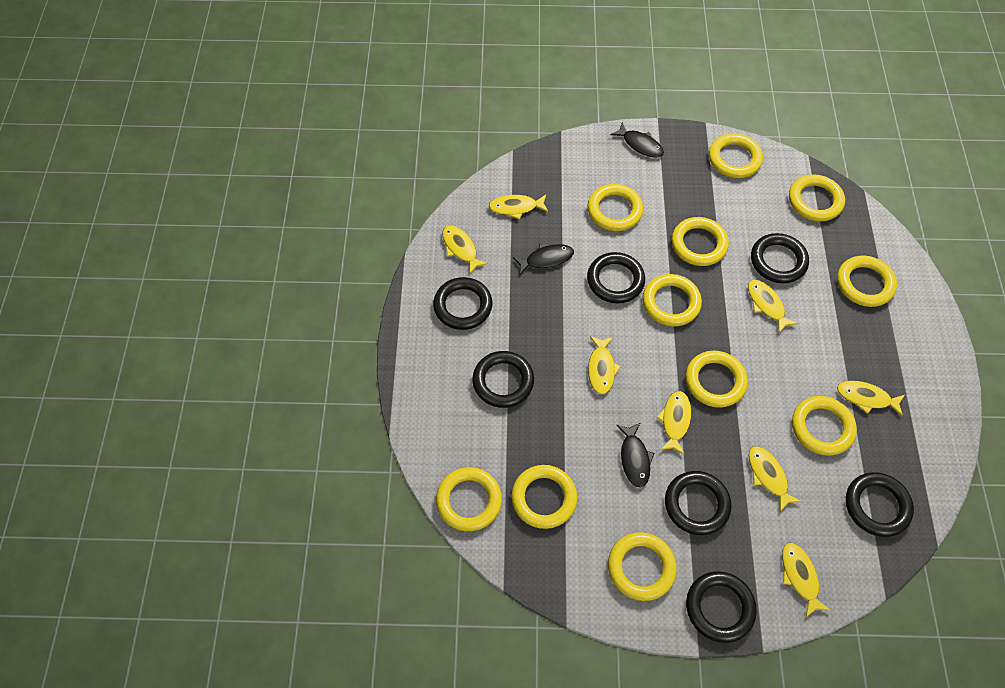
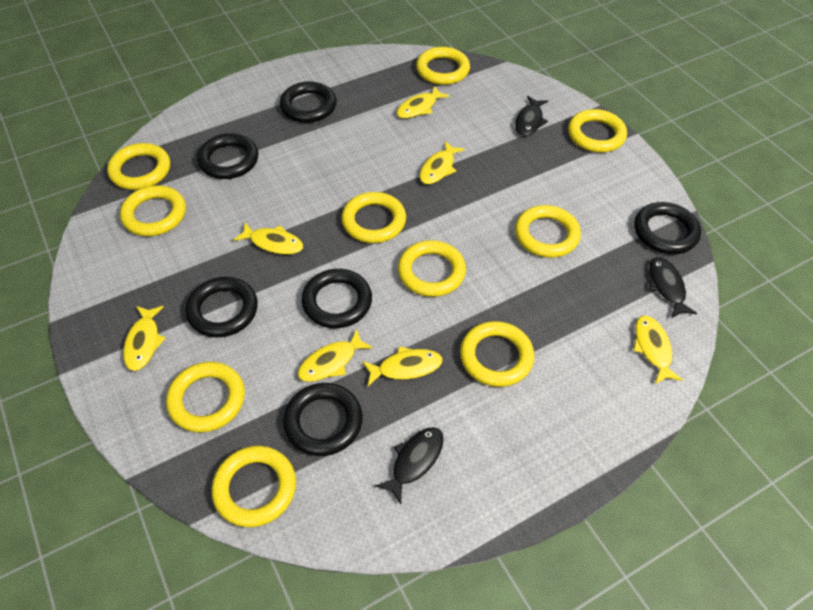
black ring: [433,277,492,330] [472,351,534,408] [587,252,645,303] [665,471,731,535] [686,571,757,643] [751,233,809,283] [846,472,914,537] = 7 -> [186,277,258,337] [197,133,259,179] [280,82,337,123] [283,383,363,456] [302,269,372,328] [634,202,701,254] = 6
yellow fish: [442,226,488,274] [489,195,549,220] [588,336,621,394] [657,391,691,455] [748,280,798,333] [749,446,802,512] [782,543,831,617] [837,381,905,416] = 8 -> [123,306,166,371] [233,223,303,255] [298,329,373,382] [362,346,443,386] [397,86,450,119] [419,141,465,185] [633,315,683,384] = 7
yellow ring: [436,467,502,531] [511,465,577,529] [587,184,643,231] [608,532,677,601] [643,274,702,326] [672,217,729,266] [686,351,748,408] [709,133,763,178] [789,174,845,221] [792,396,857,456] [837,255,897,307] = 11 -> [107,143,170,190] [120,185,186,236] [166,362,245,433] [211,446,296,527] [341,192,406,243] [398,240,466,297] [416,47,470,85] [460,321,534,387] [515,205,581,258] [568,109,627,153] = 10

